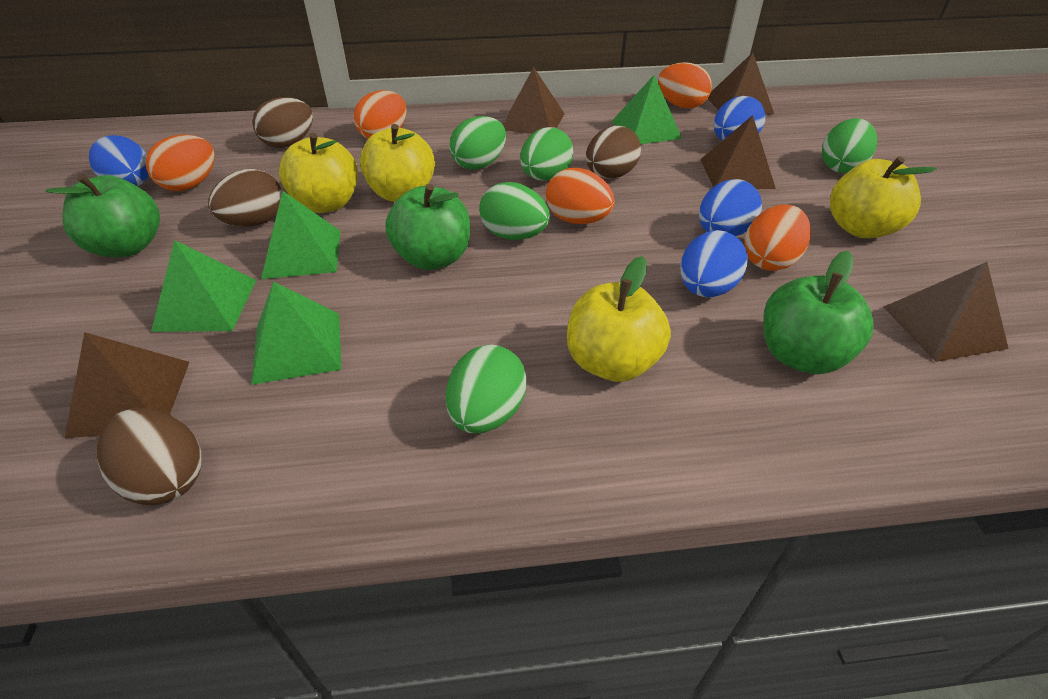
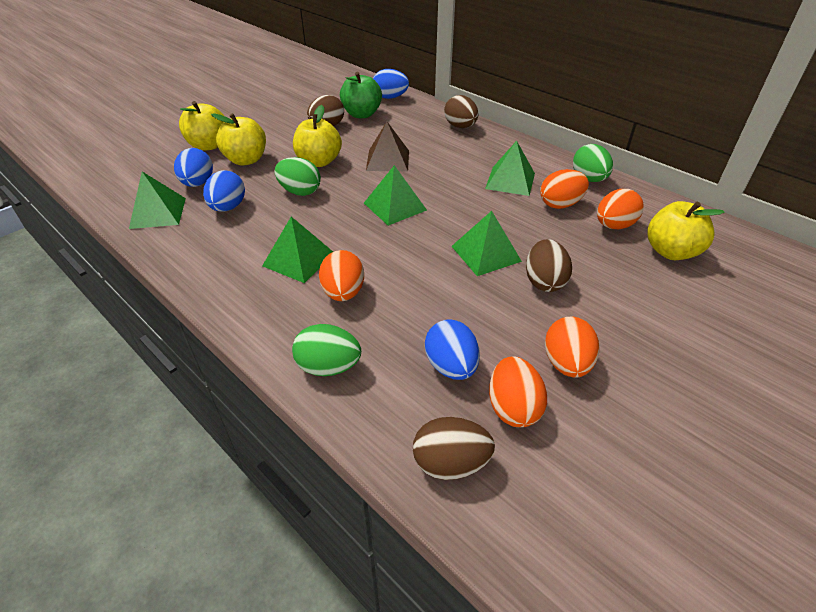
brown pyramid: [65,332,189,438] [503,67,565,134] [700,115,776,189] [708,52,774,115] [884,262,1009,362] = 5 -> [366,122,409,172] = 1
green apple: [46,174,160,257] [385,184,470,270] [763,251,873,374] = 3 -> [340,72,382,118] = 1
green egg: [446,345,527,433] [449,116,506,170] [479,182,550,240] [520,127,573,181] [822,118,877,173] = 5 -> [275,157,321,196] [292,324,361,376] [573,144,613,182] = 3
green pyramid: [151,240,256,332] [251,281,341,385] [261,191,340,279] [611,75,682,144] = 4 -> [129,172,186,229] [262,217,333,283] [364,165,427,226] [451,211,522,276] [485,141,535,196] = 5

